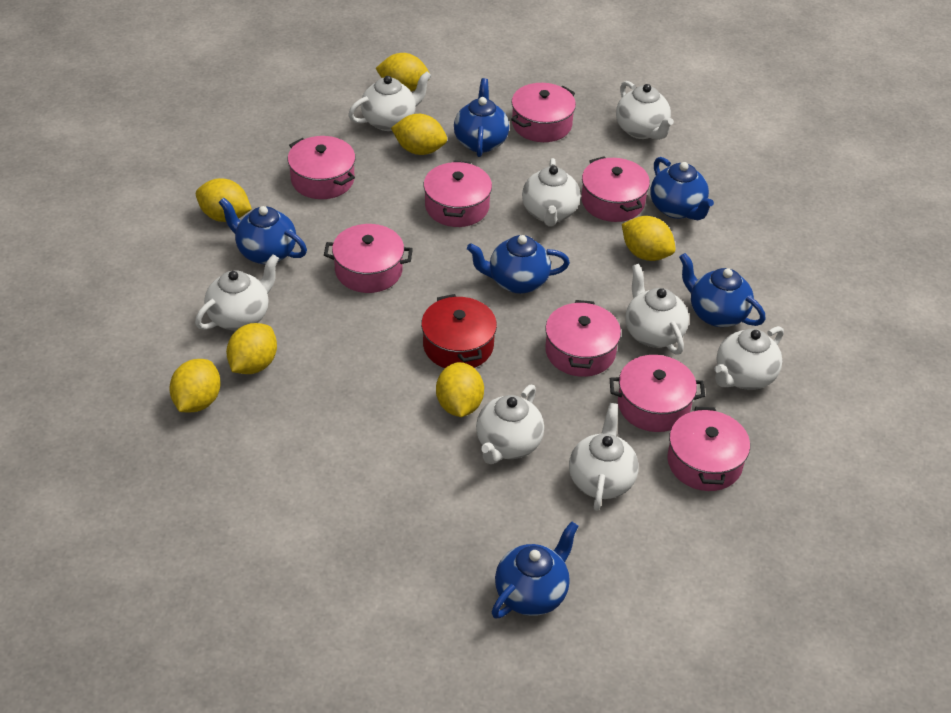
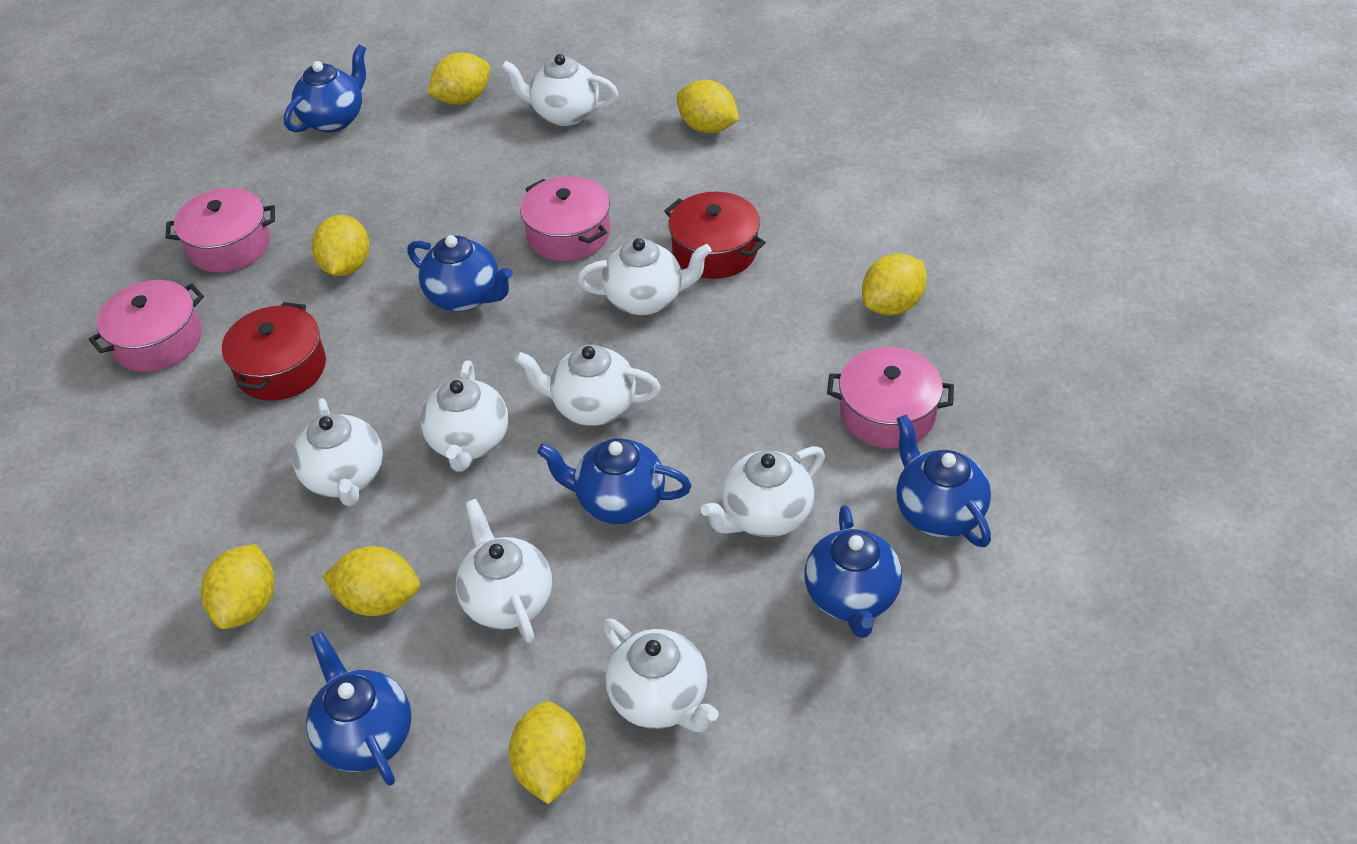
pink pot: [288,136,356,199] [324,224,413,293] [423,161,492,227] [511,83,576,142] [545,300,621,377] [581,156,650,222] [610,355,705,432] [667,407,750,491] = 8 -> [89,280,204,372] [165,188,275,272] [520,176,610,261] [827,347,954,448] = 4
red pot: [421,294,497,368] = 1 -> [222,302,326,401] [665,192,766,279] = 2

